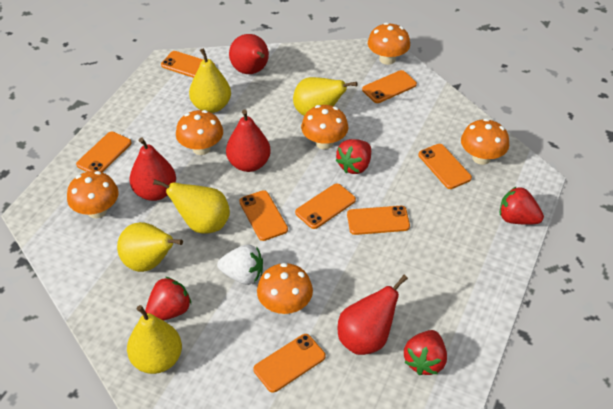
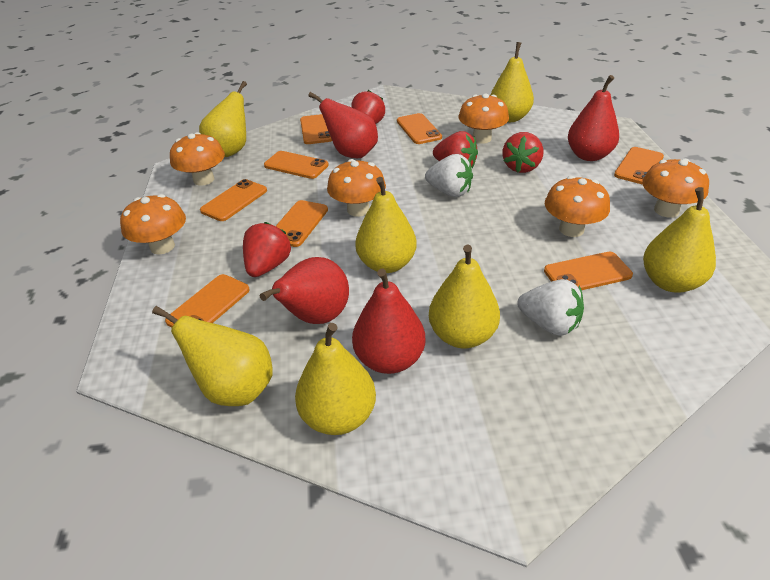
white strawberry: [217,244,263,285] = 1 -> [425,154,473,197] [517,279,584,336] = 2
yellow pear: [117,222,183,272] [127,305,182,374] [153,179,230,233] [189,48,231,113] [293,77,358,116] = 5 -> [152,306,273,406] [199,81,247,157] [295,323,376,435] [355,177,417,273] [429,245,500,348] [490,42,534,122] [643,187,716,293] = 7

